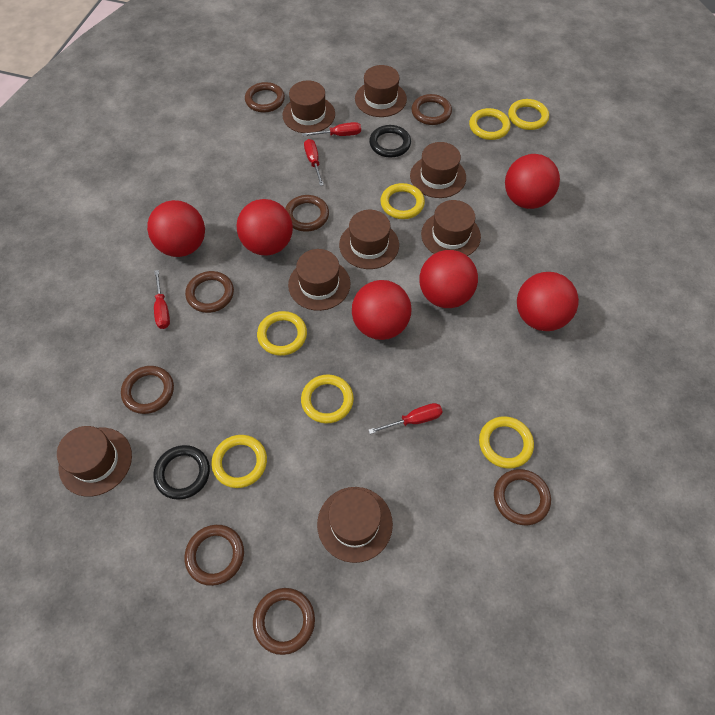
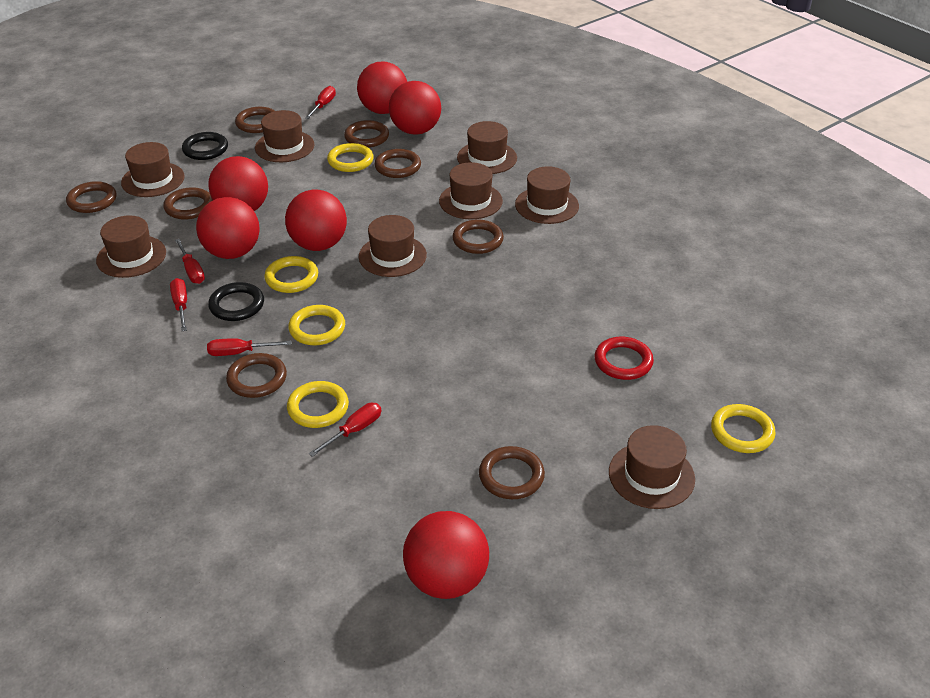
red ring: none = 0 -> [594,337,654,380] = 1
red screwdriver: [154,270,170,329] [302,122,361,136] [304,139,324,186] [369,403,443,434] = 4 -> [170,278,187,331] [175,239,205,284] [207,339,291,356] [305,86,336,119] [309,403,381,457] = 5
yellow ring: [211,435,267,488] [257,311,307,356] [301,374,354,424] [380,183,425,219] [469,108,511,140] [479,416,534,469] [508,99,549,130] = 7 -> [264,256,318,293] [287,381,349,428] [288,305,345,345] [327,143,374,172] [711,404,775,453] = 5

